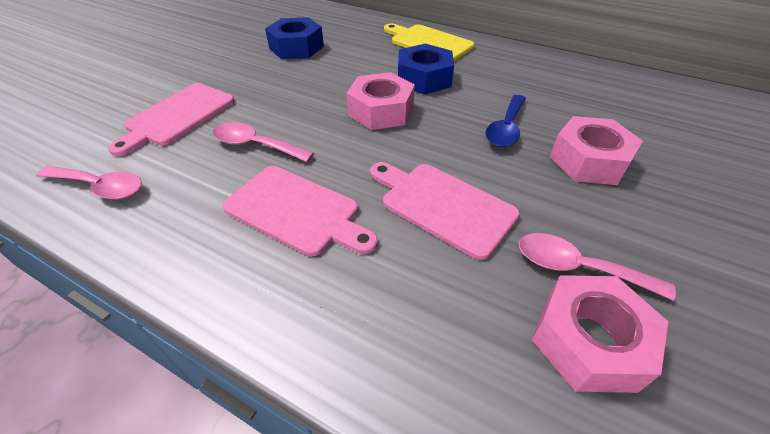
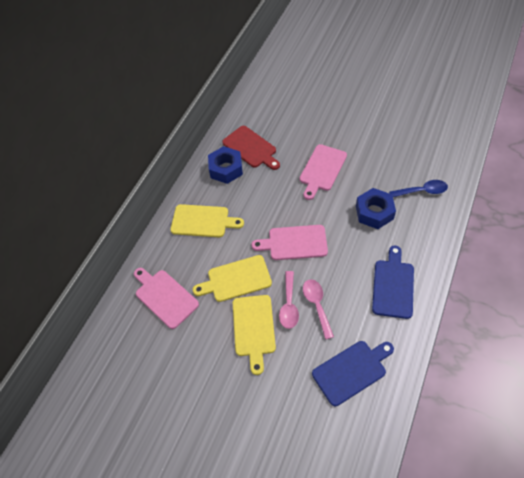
blue cutting board: none = 0 -> [312,341,394,406] [372,246,414,319] = 2
pink nut: [346,72,415,130] [532,275,668,393] [550,116,643,185] = 3 -> none = 0
pink spoon: [37,166,142,200] [213,122,314,162] [519,233,676,301] = 3 -> [279,271,299,329] [303,279,334,340] = 2
red cutting board: none = 0 -> [222,126,280,170] = 1
yellow cutting board: [384,23,475,61] = 1 -> [170,204,244,237] [193,255,272,302] [233,295,276,375] = 3

